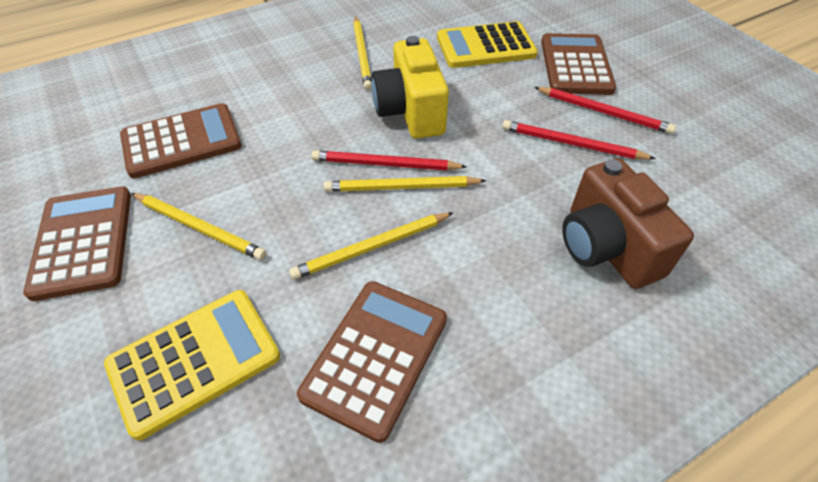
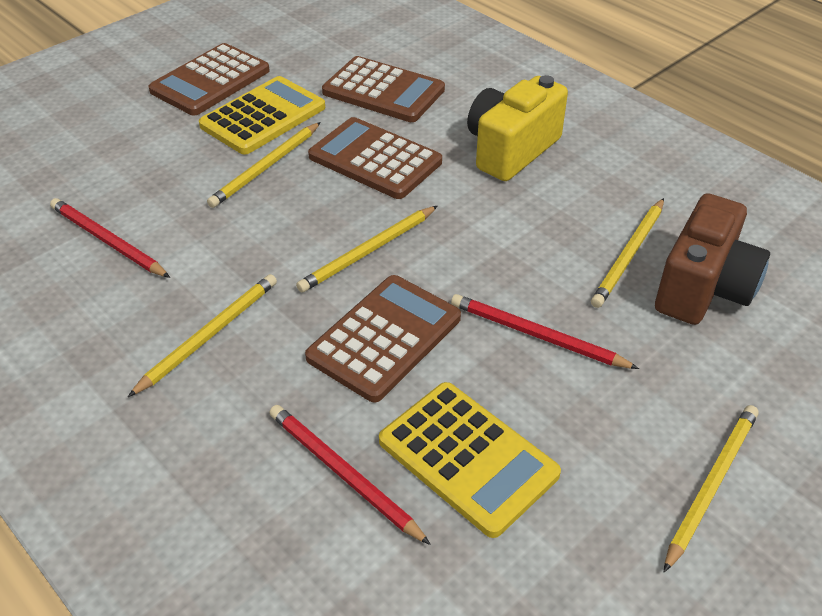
yellow pencil: [131,193,266,260] [289,212,454,280] [324,176,486,192] [353,16,372,90] = 4 -> [128,274,277,397] [207,122,321,208] [296,206,437,293] [591,198,664,308] [664,405,759,572] = 5

